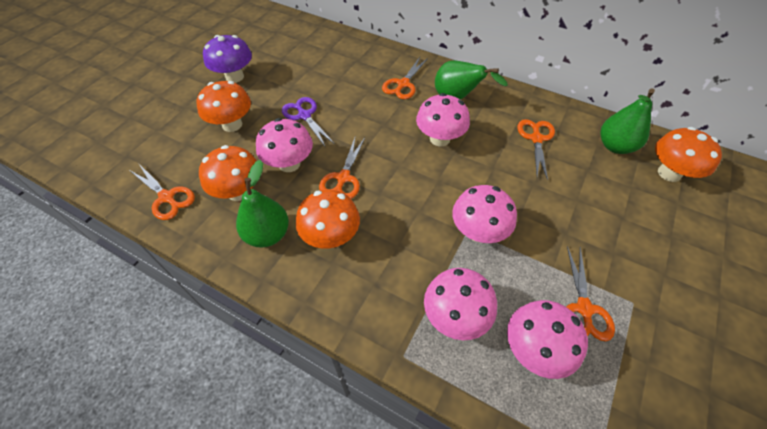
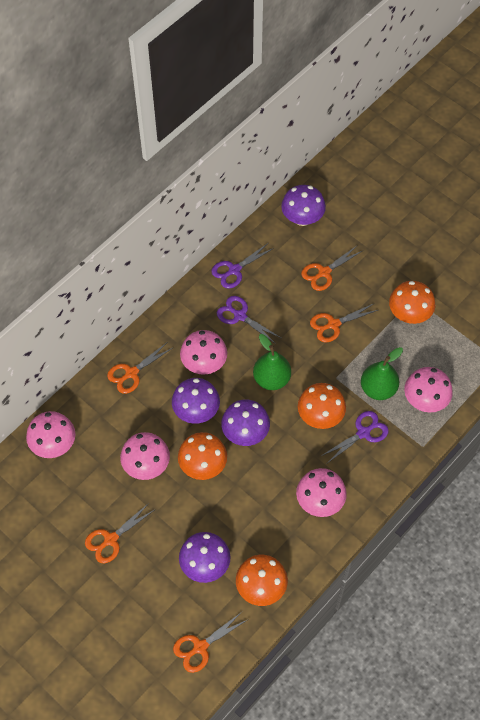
green pear: [236,160,289,247] [435,60,508,100] [600,89,655,154] = 3 -> [253,334,291,390] [361,347,403,400] = 2
purple mushroom: [203,35,252,83] = 1 -> [172,378,220,424] [179,532,231,583] [221,399,270,446] [281,185,326,226] = 4
purple scissors: [282,97,335,146] = 1 -> [211,243,274,289] [217,296,281,344] [321,411,389,463] = 3

